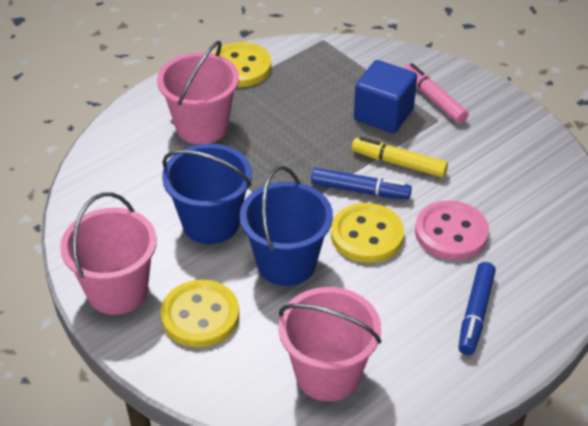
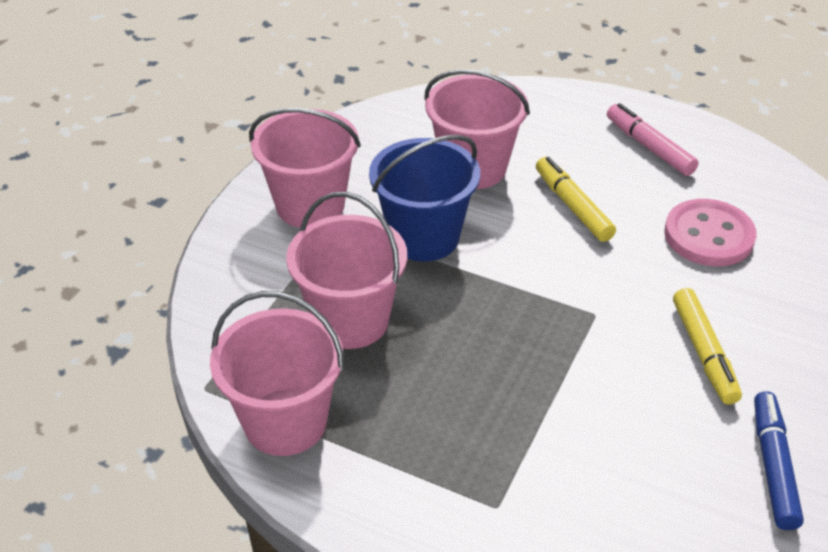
blue bucket: [162,144,252,244] [240,166,333,286] = 2 -> [369,135,480,262] = 1
blue cube: [354,60,417,133] = 1 -> none = 0
blue marker: [311,168,412,200] [458,262,496,355] = 2 -> [754,391,804,530] = 1
pink bucket: [60,192,157,315] [157,41,239,144] [279,287,381,401] = 3 -> [210,291,344,456] [249,108,361,228] [286,192,407,349] [424,69,530,189] = 4
yellow button: [161,280,239,347] [212,42,271,87] [331,203,404,263] = 3 -> none = 0
yellow marker: [352,137,448,177] = 1 -> [536,157,616,242] [673,288,742,405] = 2

